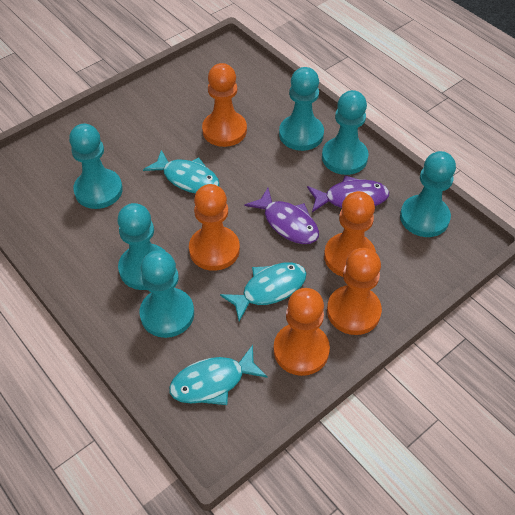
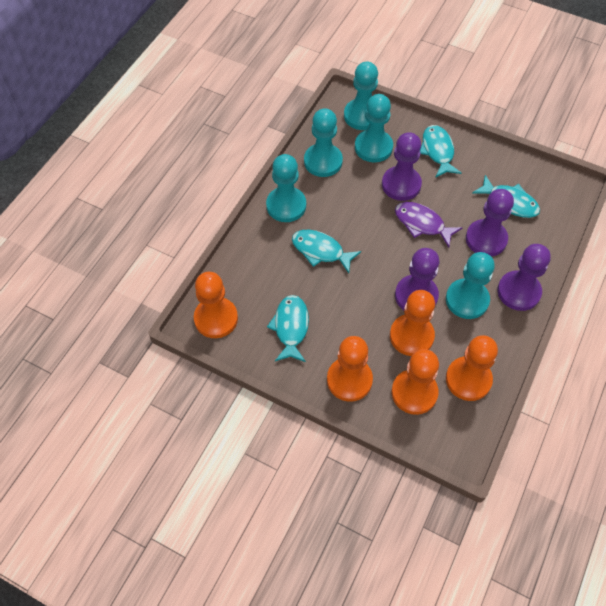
purple fish: [245,188,319,244] [307,175,389,212] = 2 -> [395,202,462,247] = 1
purple pawn: none = 0 -> [382,132,422,201] [395,248,439,310] [466,189,514,256] [497,244,551,311] = 4
turquoise fish: [143,150,220,193] [169,345,268,405] [220,262,307,322] = 3 -> [267,295,309,362] [292,230,361,273] [420,125,462,178] [472,175,540,218] = 4
turquoise pawn: [69,124,123,209] [117,203,166,290] [140,250,194,338] [279,67,324,151] [322,90,369,175] [400,151,456,237] = 6 -> [266,154,306,222] [304,108,343,177] [344,62,378,130] [355,94,393,162] [446,252,495,319] = 5

